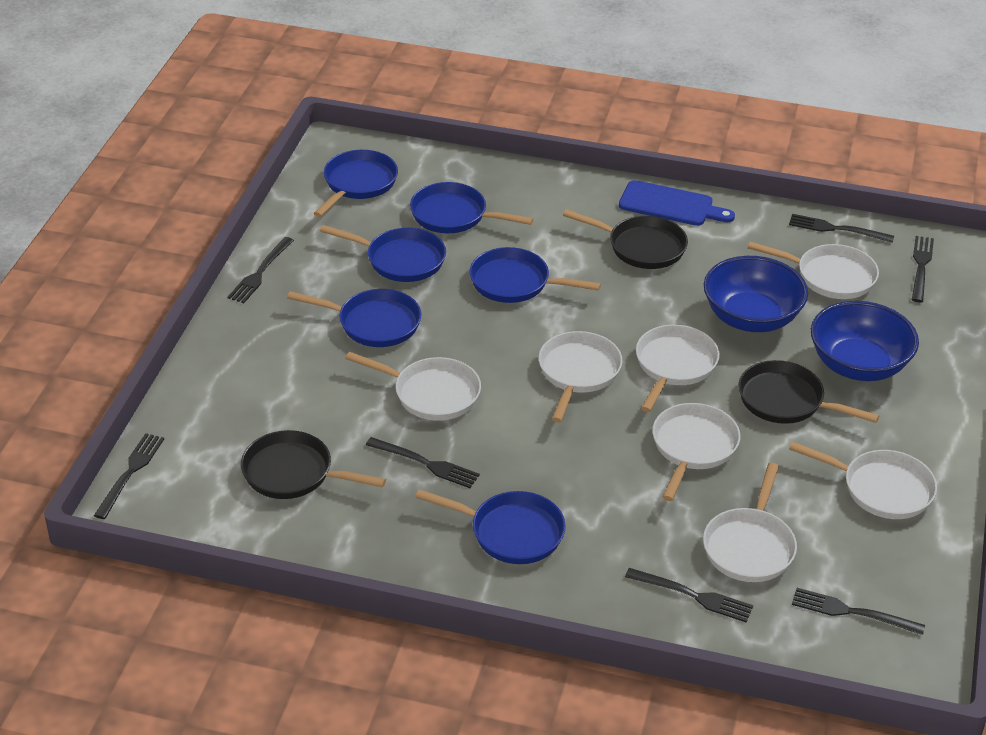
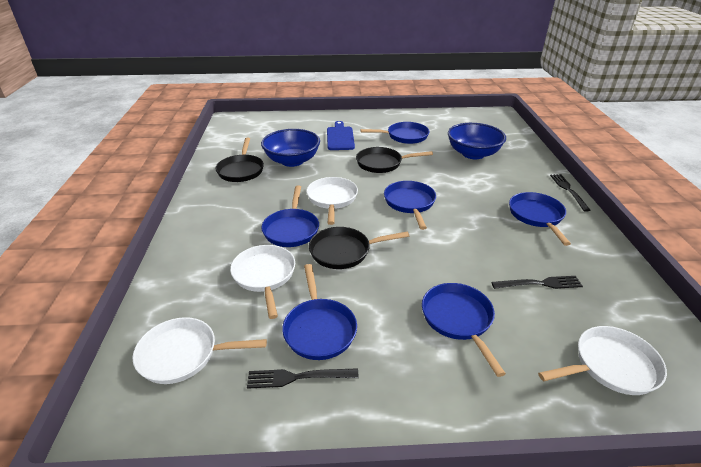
black fork: [94,433,164,519] [227,237,294,303] [366,437,480,488] [625,568,753,622] [789,214,894,243] [792,588,925,635] [912,236,934,302] = 7 -> [247,368,359,389] [491,276,583,289] [550,174,591,212] = 3
white pan: [345,352,481,421] [539,331,622,423] [636,325,720,412] [652,403,740,501] [703,463,797,582] [748,242,879,299] [789,441,937,519] = 7 -> [132,317,267,384] [230,245,295,319] [306,177,358,225] [538,326,667,395] = 4

